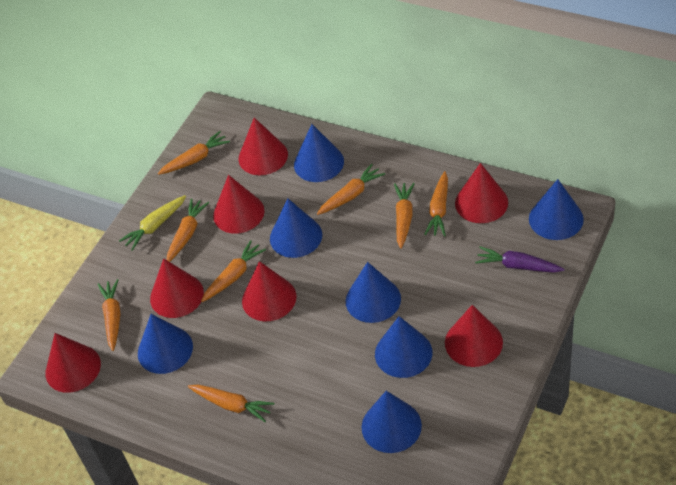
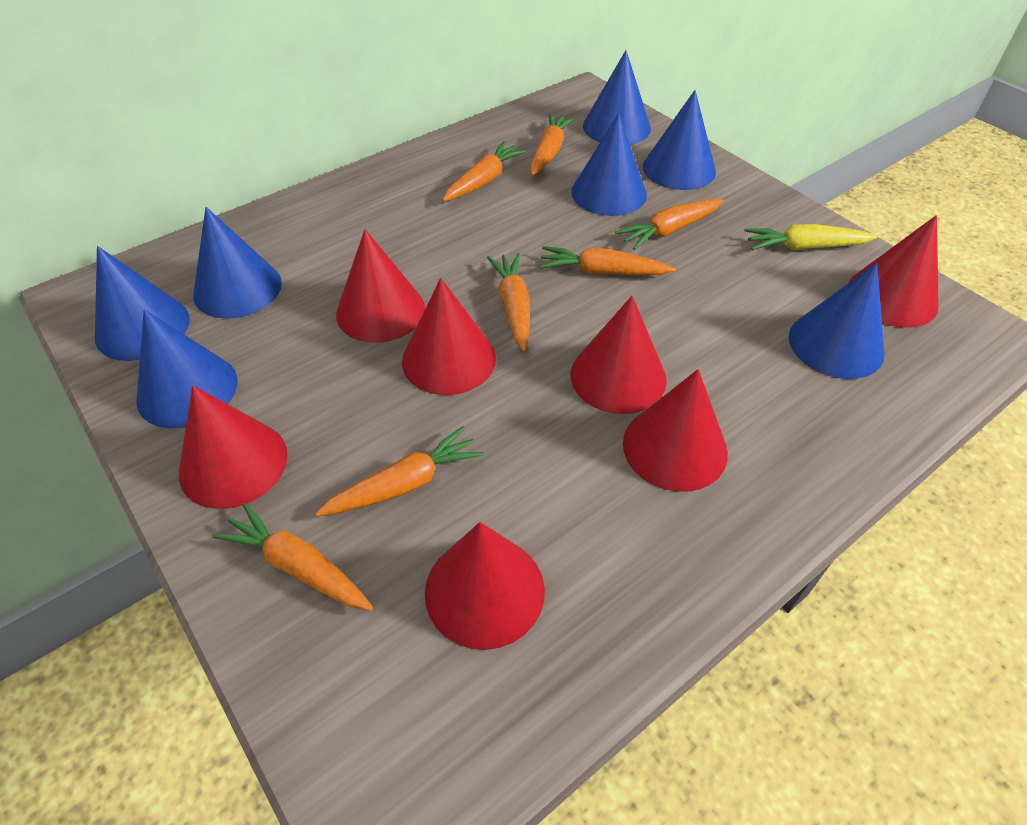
orange carrot: [98,279,121,351] [158,131,230,175] [167,198,209,262] [188,385,275,422] [201,240,266,302] [317,164,385,215] [394,183,415,249] [424,171,448,237] = 8 -> [213,503,373,611] [315,426,484,517] [442,141,527,202] [487,253,530,352] [530,113,575,176] [539,246,676,275] [615,199,724,250] = 7
purple carrot: [475,246,565,273] = 1 -> none = 0

